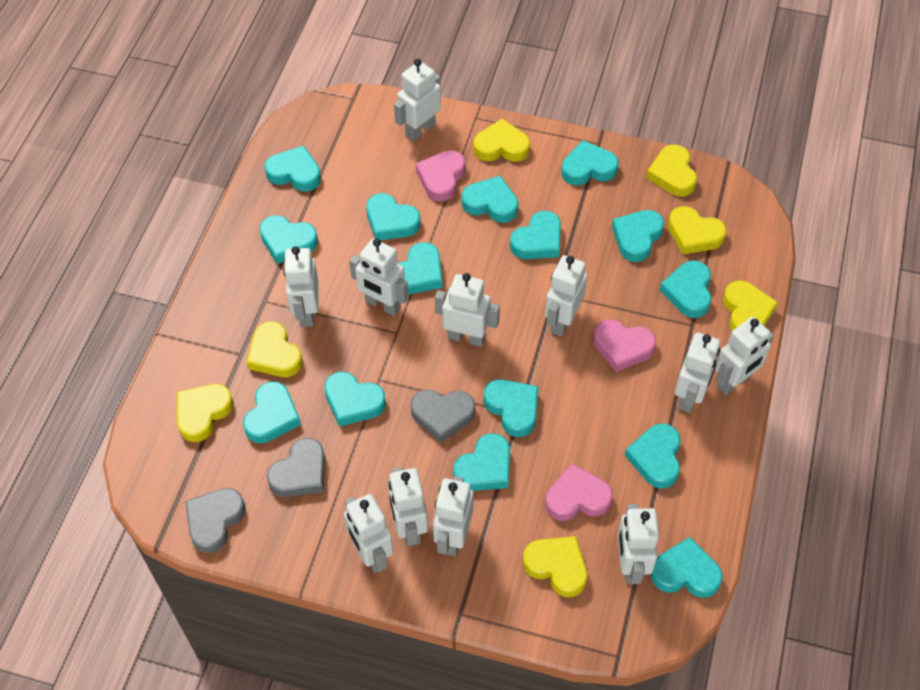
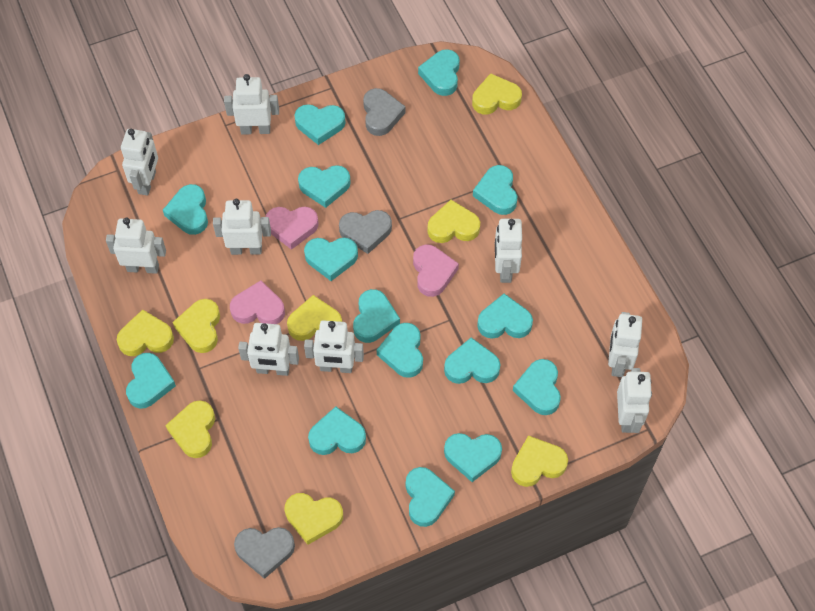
white robot: [283,246,318,327] [344,494,393,573] [349,239,409,316] [388,467,428,546] [394,59,441,141] [433,476,474,556] [435,273,500,347] [545,255,587,336] [618,504,659,584] [675,332,721,413] [715,317,774,395] = 11 -> [106,217,166,274] [121,129,158,195] [213,199,271,255] [224,74,279,135] [238,323,299,376] [304,320,364,373] [495,218,522,283] [608,312,642,377] [617,368,652,433] = 9
yellow heart: [177,384,233,442] [247,321,303,377] [473,119,530,162] [523,536,588,597] [646,145,697,196] [668,206,727,254] [723,280,778,331] = 7 -> [117,309,174,356] [165,400,215,458] [173,299,220,353] [285,493,343,545] [287,295,342,341] [427,200,480,243] [472,73,522,114] [511,435,568,487] = 8

